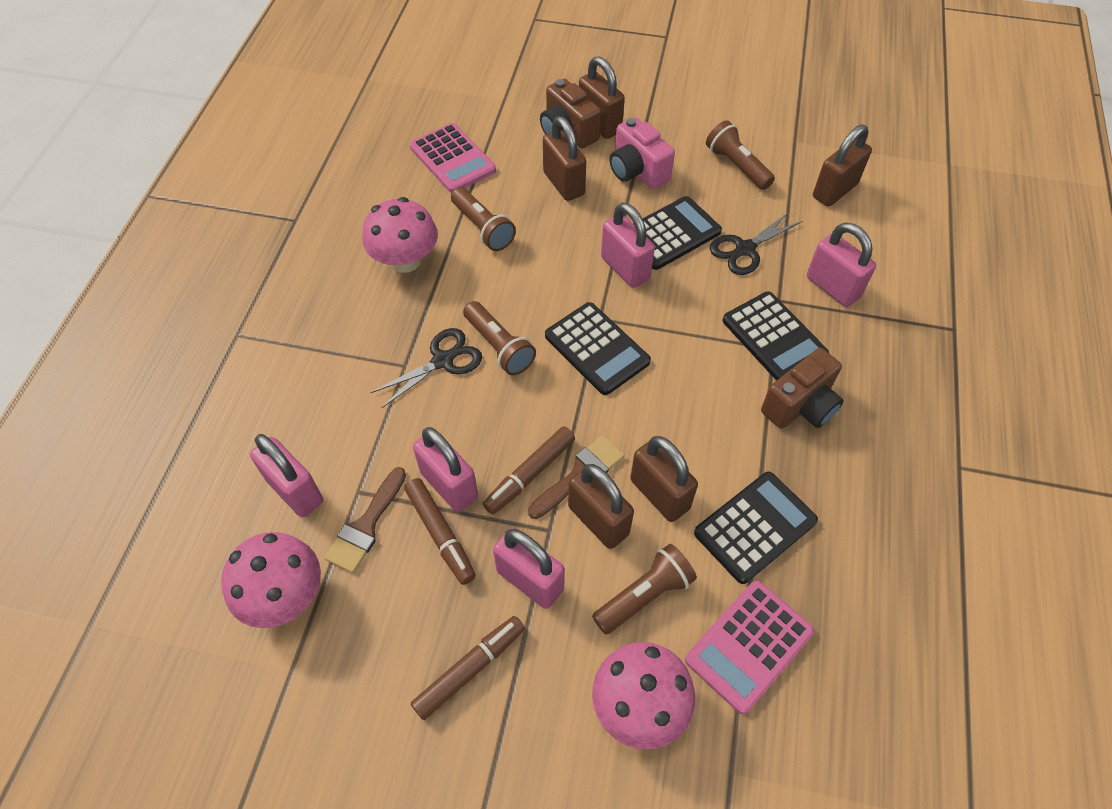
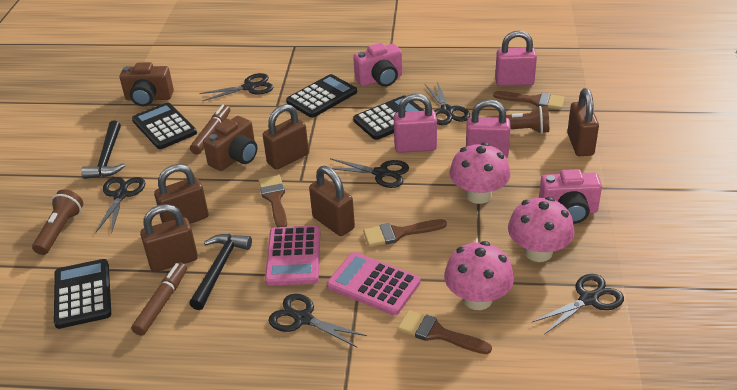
black hammer: none = 0 -> [81,120,125,179] [189,234,252,310] = 2
black scissors: [370,328,482,408] [710,211,803,275] = 2 -> [96,177,145,234] [199,73,273,101] [268,294,367,348] [330,158,409,188] [425,81,470,125] [532,274,624,334] = 6
brown brush: [325,467,406,573] [528,435,625,519] = 2 -> [258,175,287,227] [363,219,447,247] [398,310,492,354] [493,91,565,110] = 4
brown flashlight: [451,187,516,251] [463,301,536,375] [592,544,697,635] [706,120,775,190] = 4 -> [32,189,83,255] [487,106,549,134] = 2
brown marker: [404,478,476,585] [411,616,525,720] [483,426,575,515] = 3 -> [131,262,187,336] [190,104,230,155] = 2
pink camera: [610,117,675,189] = 1 -> [353,43,402,87] [539,169,602,224] = 2
pink padlock: [250,434,323,517] [413,427,478,512] [493,528,565,609] [601,203,655,288] [807,223,876,307] = 5 -> [394,94,437,153] [466,99,511,158] [495,30,537,86] = 3

